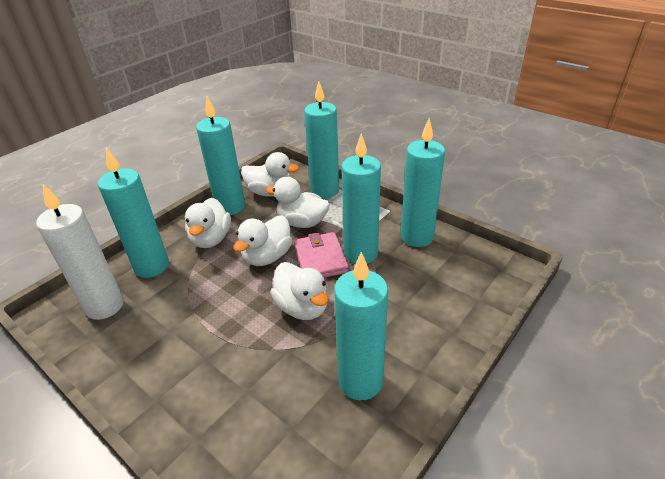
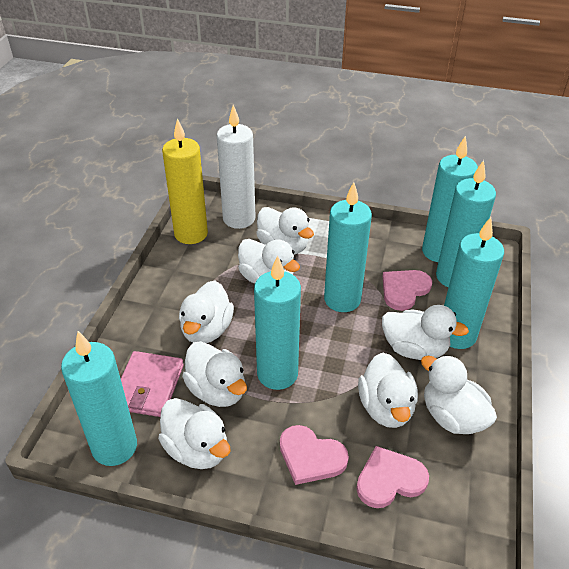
pink heart: none = 0 -> [280,425,349,485] [356,446,429,508] [383,270,432,311] = 3
white duck: [185,198,231,248] [233,215,292,266] [241,152,299,197] [265,177,330,228] [270,262,328,320] = 5 -> [158,398,231,469] [179,281,234,343] [182,341,247,407] [238,239,300,284] [256,207,314,255] [358,352,418,428] [382,305,469,360] [421,355,497,434] = 8
yellow candle: none = 0 -> [162,118,208,244] = 1

